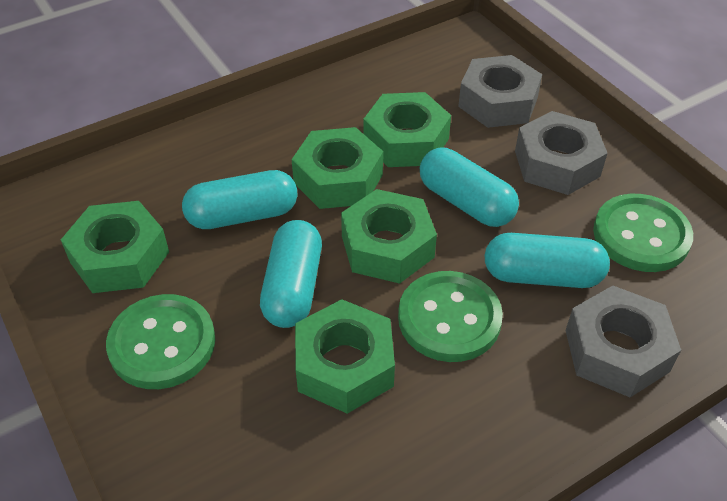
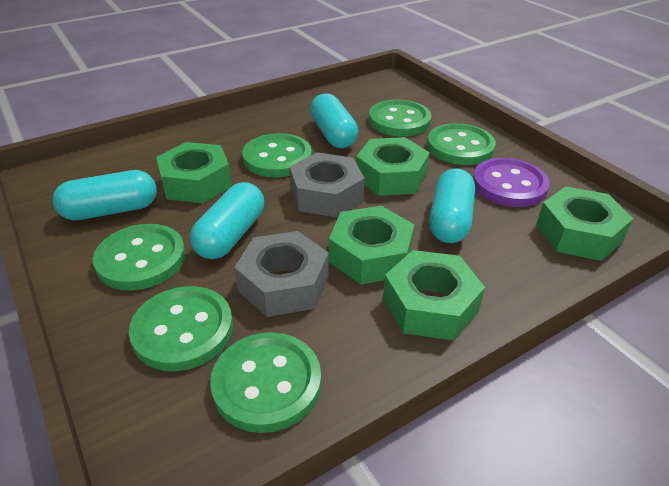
green button: [106,294,215,389] [398,271,503,362] [593,194,693,272] = 3 -> [93,224,186,290] [129,286,233,371] [210,332,321,433] [242,133,312,177] [369,100,431,136] [427,123,496,165] = 6
grey nut: [458,55,542,128] [515,111,608,195] [565,286,681,397] = 3 -> [234,231,329,317] [289,152,365,218] = 2
purple button: none = 0 -> [473,158,550,207] = 1

